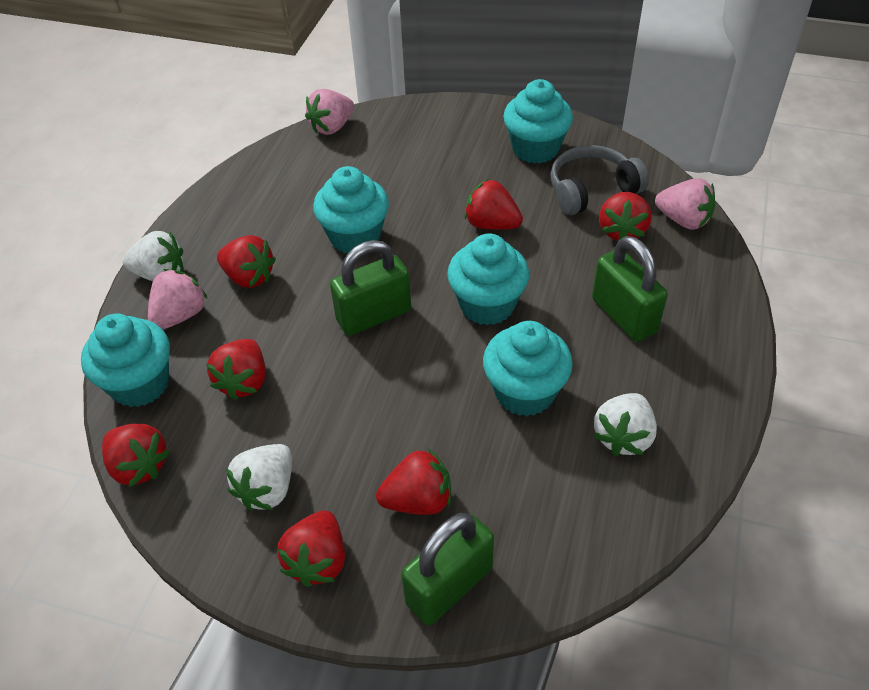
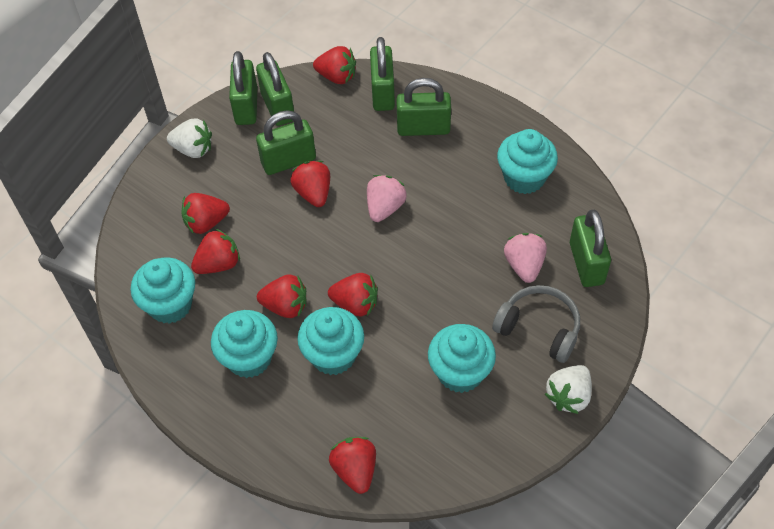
green padlock: [330,240,411,336] [401,513,494,625] [592,236,668,342] = 3 -> [229,51,257,125] [256,52,294,126] [256,110,316,175] [370,37,395,111] [396,78,451,136] [570,210,611,287] = 6
pink strawberry: [148,269,208,330] [305,89,354,135] [655,178,715,230] = 3 -> [367,175,407,222] [504,233,547,283] = 2
white strawberry: [123,231,183,281] [226,444,292,510] [593,393,657,456] = 3 -> [167,119,212,158] [545,365,592,414] = 2

